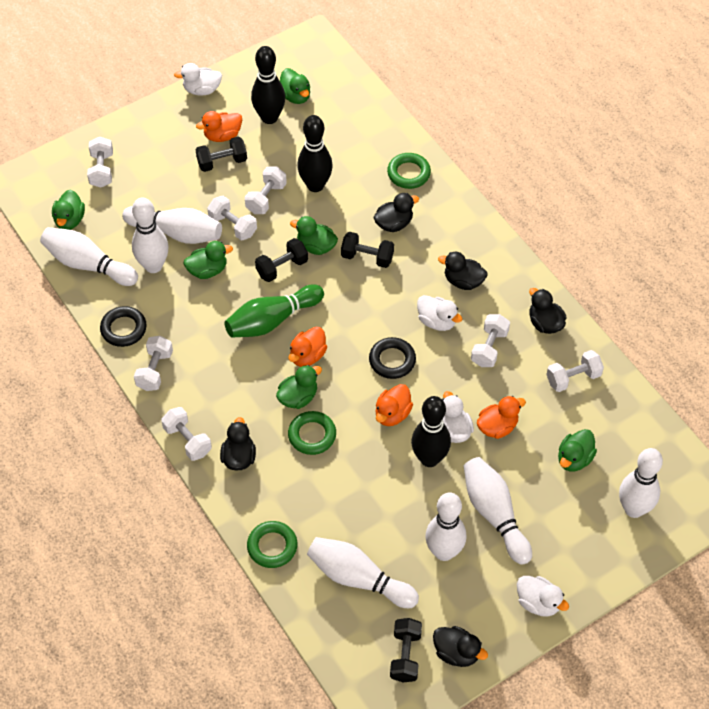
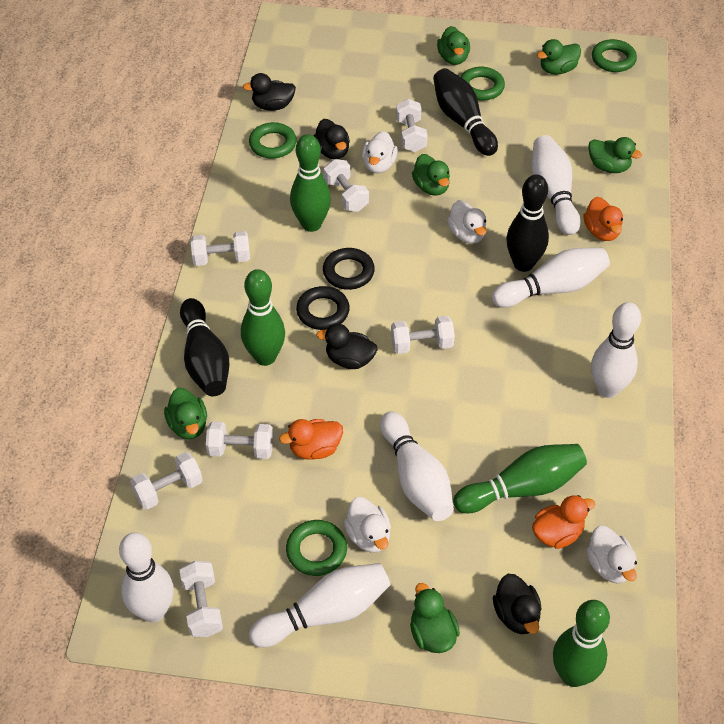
black duck: [220,417,256,471] [373,193,419,232] [433,626,488,667] [438,252,487,290] [529,288,567,334] = 5 -> [243,73,296,111] [313,119,350,159] [316,324,378,369] [493,574,541,634] = 4
black dumbbell: [195,136,247,172] [255,238,308,282] [341,232,394,268] [390,618,422,682] = 4 -> none = 0
green bowling pin: [224,284,324,338] = 1 -> [241,269,285,366] [290,134,331,232] [453,444,587,513] [553,600,610,687] = 4
green ring: [247,521,298,568] [288,411,336,455] [387,153,431,189] = 3 -> [249,122,297,159] [286,520,347,576] [461,67,505,101] [592,39,637,72] = 4
orange duck: [196,111,242,142] [288,327,327,367] [375,384,413,426] [477,396,526,439] = 4 -> [279,419,343,460] [532,495,595,549] [583,197,623,241] = 3
white bowling pin: [40,227,138,286] [122,206,222,244] [132,197,169,273] [307,537,419,608] [425,492,466,561] [463,457,532,565] [619,448,663,518] = 7 -> [119,532,174,622] [249,563,391,647] [380,411,454,521] [492,248,610,308] [531,135,581,235] [591,302,641,398] = 6

